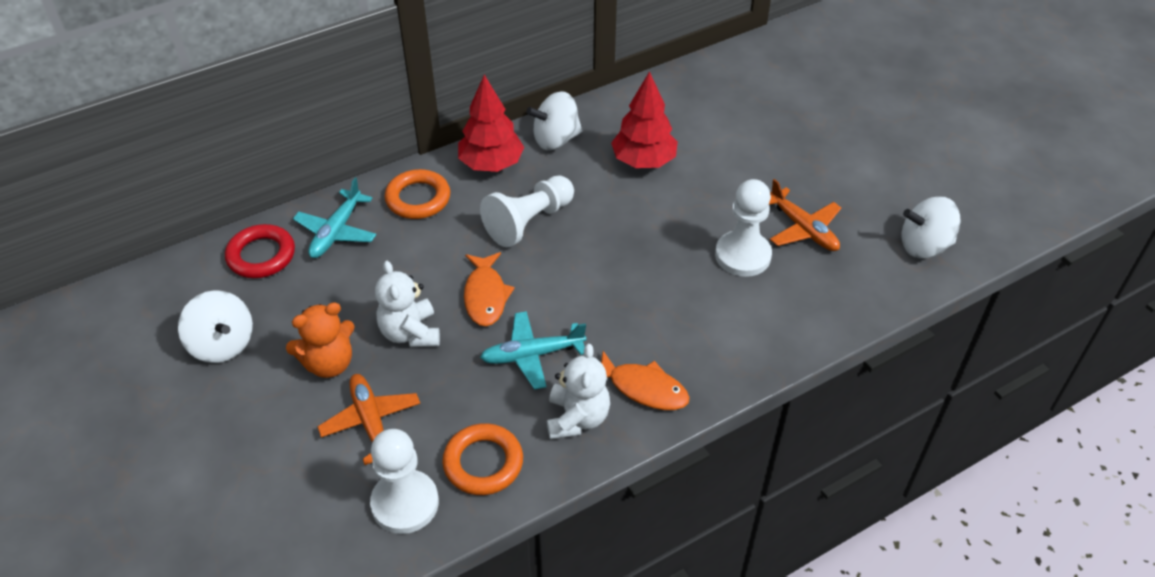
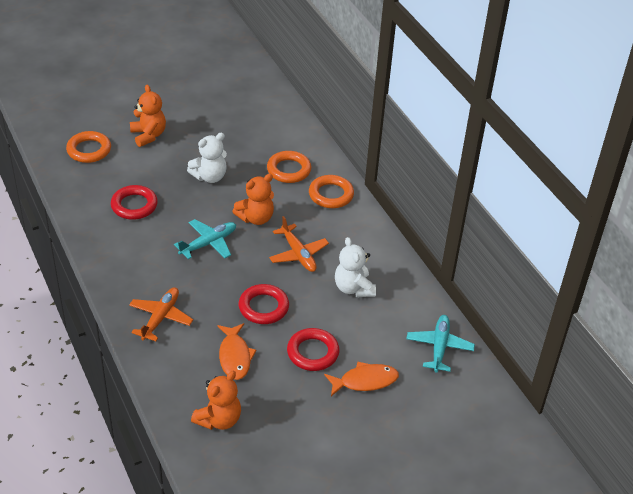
orange ring: [384,169,450,219] [442,423,523,495] = 2 -> [66,131,111,163] [267,151,311,183] [309,175,354,208] = 3
orange teddy bear: [286,302,355,378] = 1 -> [130,85,166,147] [191,371,241,430] [232,174,274,225] = 3
red ring: [225,224,295,278] = 1 -> [111,185,158,220] [239,284,289,324] [287,328,339,371] = 3
red tree: [458,75,524,172] [611,71,678,168] = 2 -> none = 0
white pawn: [370,429,439,534] [480,175,574,247] [715,179,772,277] = 3 -> none = 0
white spinning top: [178,290,253,363] [526,91,582,150] [902,196,960,259] = 3 -> none = 0

